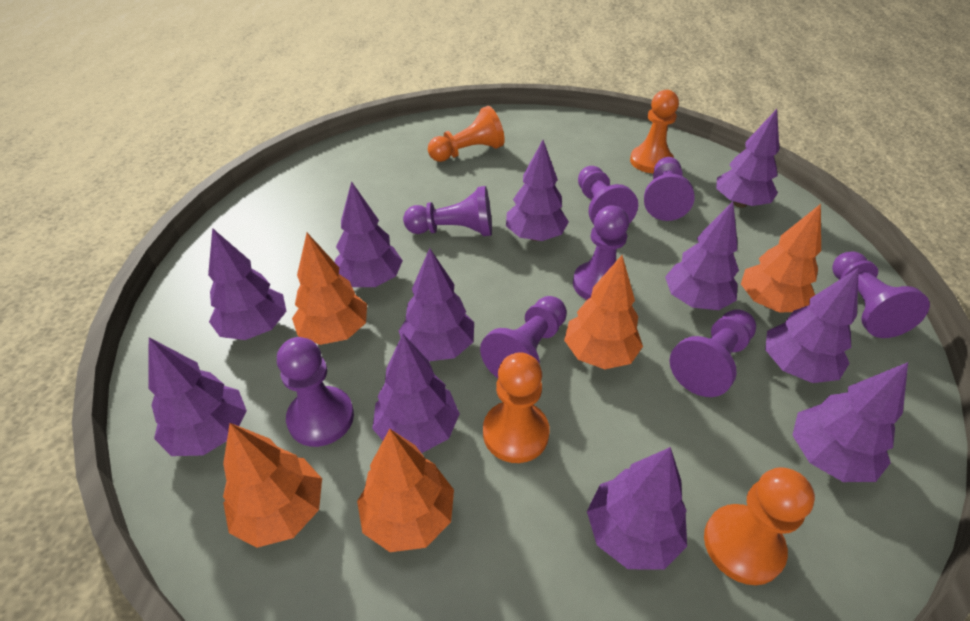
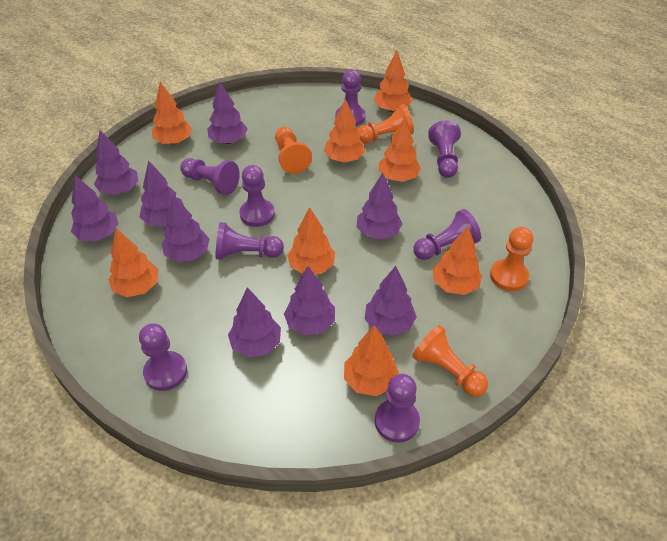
orange tree: [223,423,322,548] [292,233,367,345] [357,429,454,552] [564,255,643,369] [741,204,821,313] = 5 -> [108,228,159,297] [152,82,192,145] [287,207,335,274] [324,99,365,162] [344,325,399,396] [374,51,412,112] [379,117,421,182] [433,227,482,295] = 8
purple tree: [148,337,247,456] [208,228,287,340] [335,181,403,287] [372,334,460,453] [399,248,474,361] [506,140,569,241] [587,447,687,570] [665,202,739,310] [716,109,779,208] [765,268,859,383] [792,362,908,482] = 11 -> [71,175,119,242] [94,130,138,195] [140,160,184,227] [162,195,210,262] [207,81,248,144] [228,287,281,358] [284,266,335,335] [357,173,402,240] [365,266,417,336] = 9

